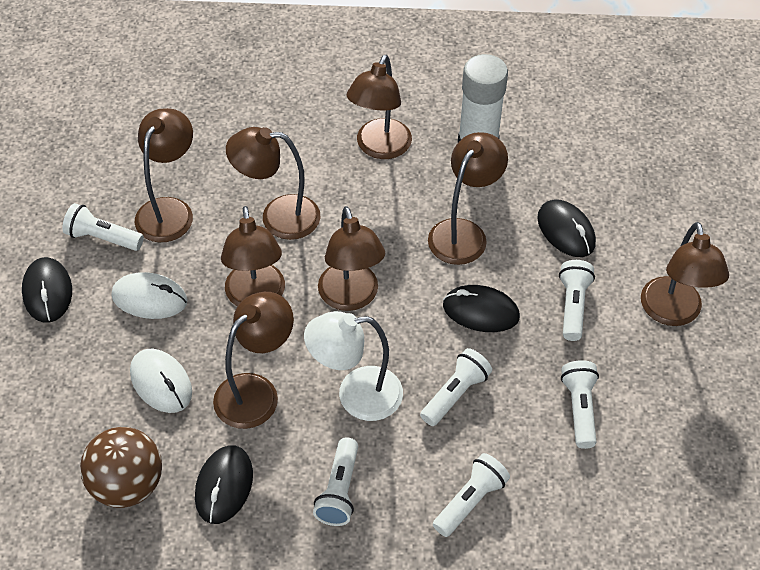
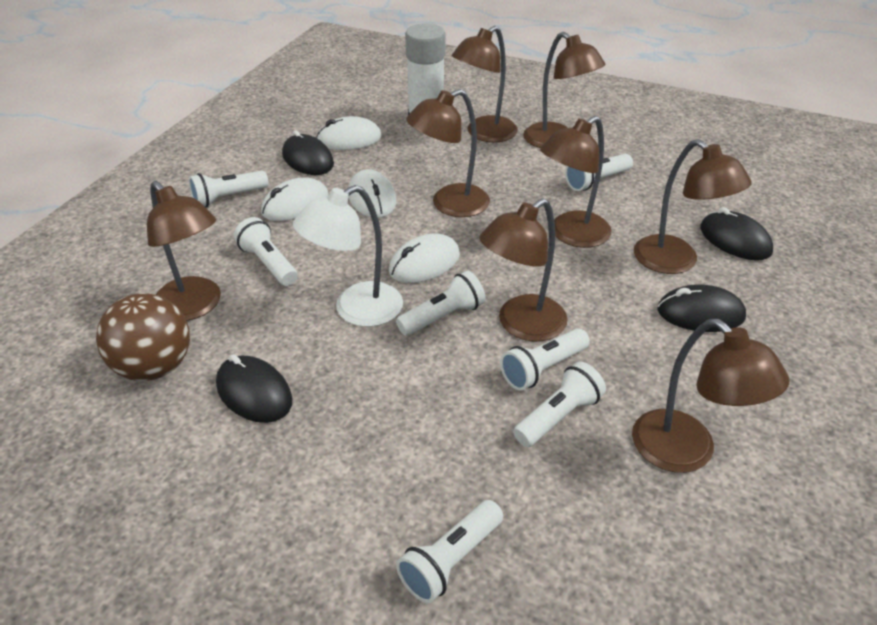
white flashlight: [62,203,144,251] [313,437,358,526] [420,348,492,426] [433,453,510,537] [559,260,595,341] [561,360,599,449] = 6 -> [189,171,269,207] [234,217,298,286] [396,271,486,336] [396,500,503,603] [500,328,590,391] [513,361,606,447] [565,154,633,191] = 7
white mouse: [112,272,187,319] [130,348,192,413] = 2 -> [261,178,329,221] [316,116,382,150] [348,169,396,218] [389,234,460,283] = 4

